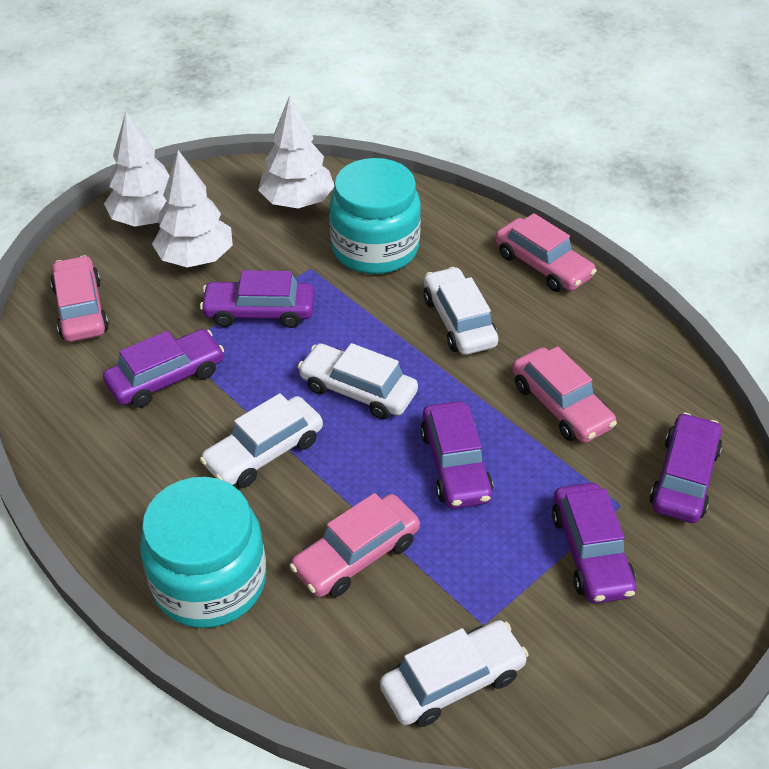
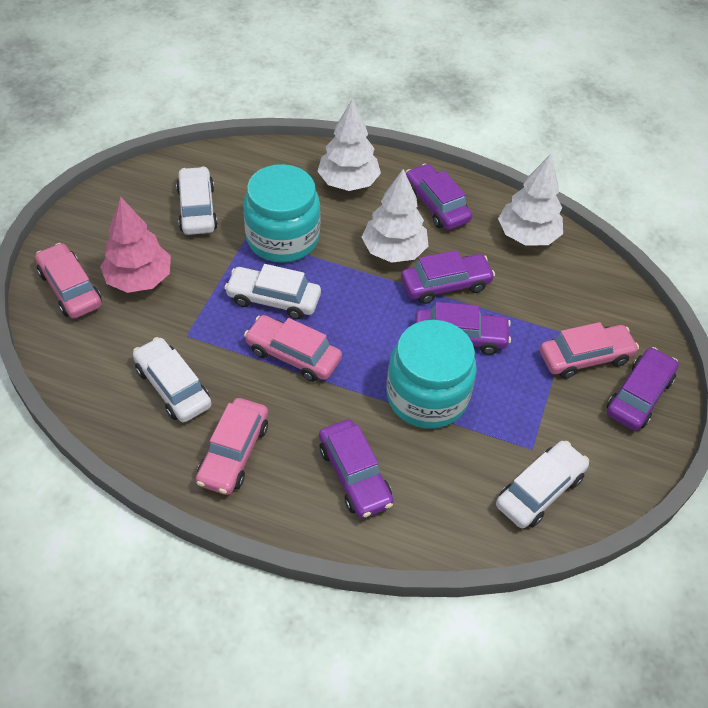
pink tree: none = 0 -> [100,196,171,293] = 1

